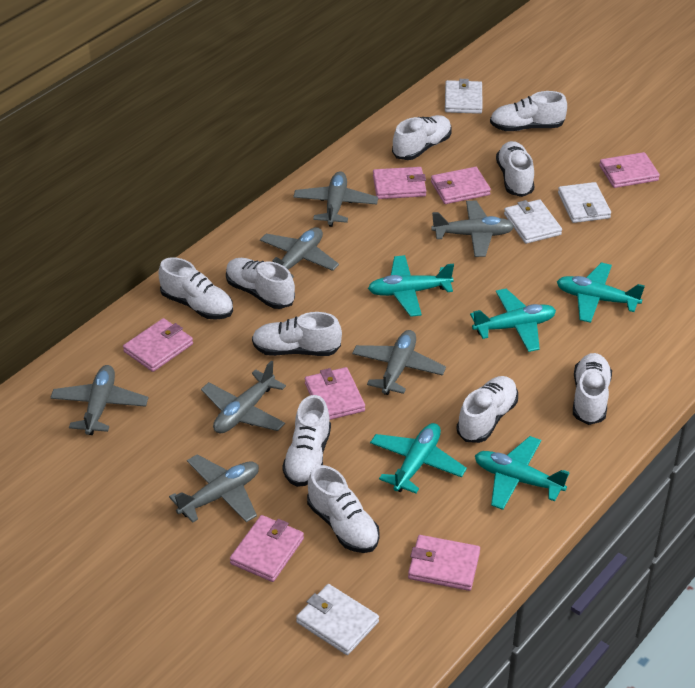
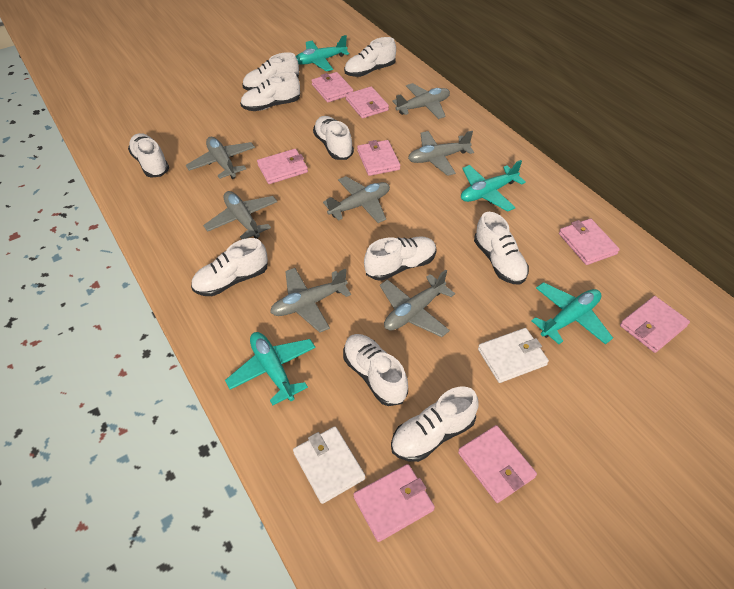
pink wallet: [123,318,193,372] [230,515,304,582] [305,367,365,420] [373,167,426,199] [408,535,480,591] [431,167,491,204] [599,152,660,188] = 7 -> [257,149,308,184] [311,72,353,102] [345,87,389,118] [353,464,435,542] [357,140,400,176] [458,425,537,503] [559,218,620,265] [620,296,690,353] = 8
turquoise plane: [368,255,454,317] [370,423,467,493] [470,288,556,352] [475,436,570,510] [557,262,645,323] = 5 -> [225,332,316,405] [296,35,349,71] [461,160,526,212] [531,282,613,345] = 4
white wallet: [296,584,379,655] [445,79,482,114] [504,199,562,244] [558,182,611,223] = 4 -> [293,426,365,504] [478,328,549,383] = 2

